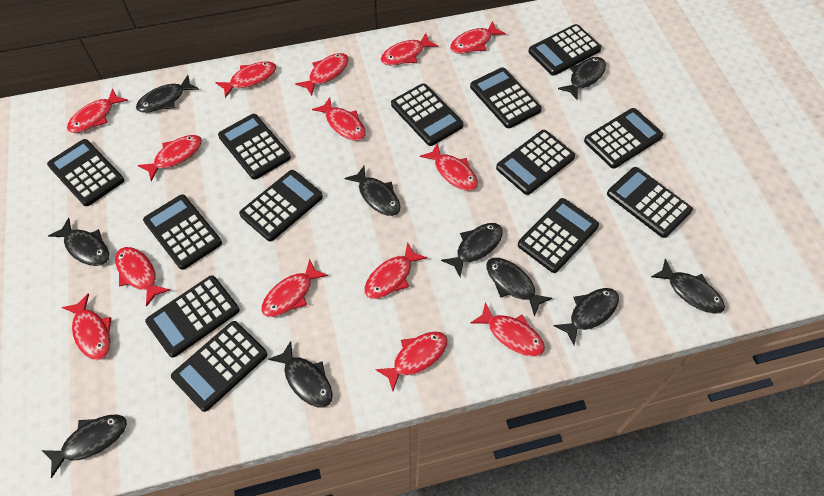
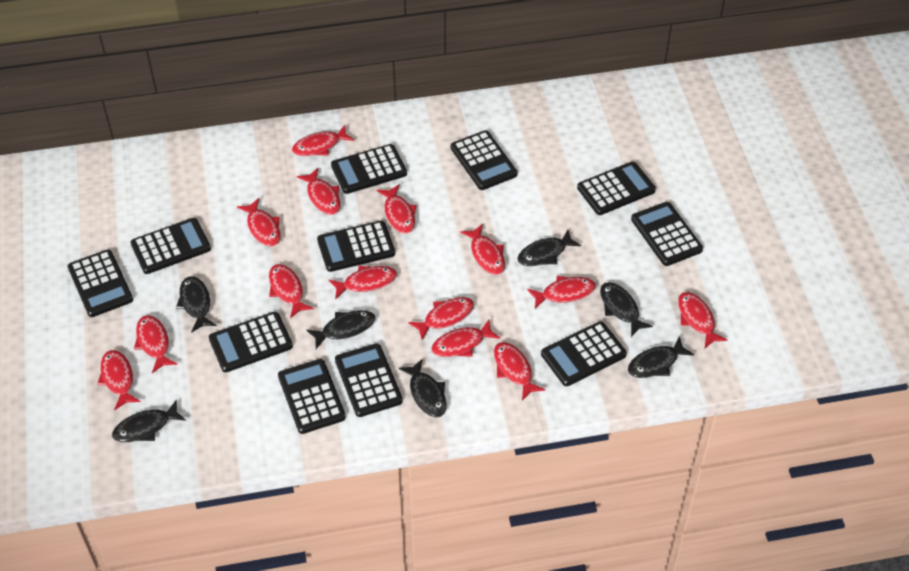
black calculator: [47,139,124,206] [143,194,222,270] [145,275,240,358] [171,321,267,412] [218,114,291,180] [239,170,323,241] [391,83,463,146] [470,67,542,128] [496,130,575,195] [518,198,599,273] [528,24,602,76] [584,108,663,168] [607,167,693,238] = 13 -> [68,249,133,317] [131,218,211,274] [209,312,293,372] [278,359,346,434] [317,221,395,272] [331,144,407,194] [335,343,403,417] [451,130,518,190] [541,321,627,386] [577,161,656,215] [631,202,703,266] = 11
black fish: [41,414,127,478] [48,218,109,266] [136,75,199,113] [268,341,333,408] [345,166,401,216] [441,223,503,277] [486,258,553,316] [553,288,619,345] [558,57,606,100] [651,258,725,314] = 10 -> [112,399,186,442] [176,276,217,333] [306,310,375,349] [399,359,446,417] [517,230,581,266] [600,282,653,337] [628,336,695,378] = 7

